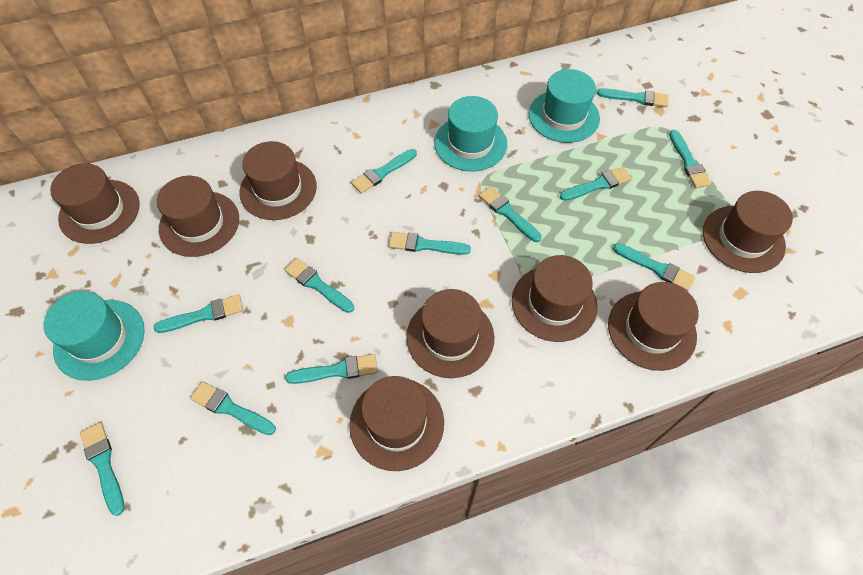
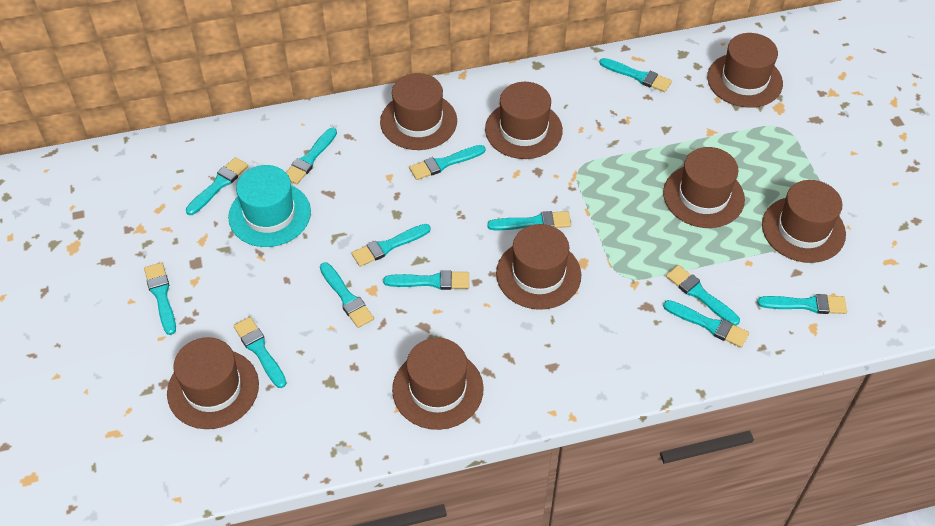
turquoise brush: [80,422,125,516] [154,295,243,333] [190,381,276,435] [285,258,354,313] [285,354,378,384] [351,149,417,193] [389,232,471,255] [479,186,542,242] [560,167,632,201] [597,88,669,107] [613,243,695,291] [669,130,711,188] = 12 -> [144,262,176,335] [186,157,248,215] [233,317,287,388] [286,128,337,184] [320,262,374,328] [351,224,431,267] [383,271,469,290] [409,145,485,180] [487,211,571,230] [599,58,672,92] [663,300,749,348] [666,265,740,326] [757,294,847,314] = 13
turquoise hat: [44,291,145,381] [434,96,507,172] [529,69,600,143] = 3 -> [228,165,311,247] = 1

